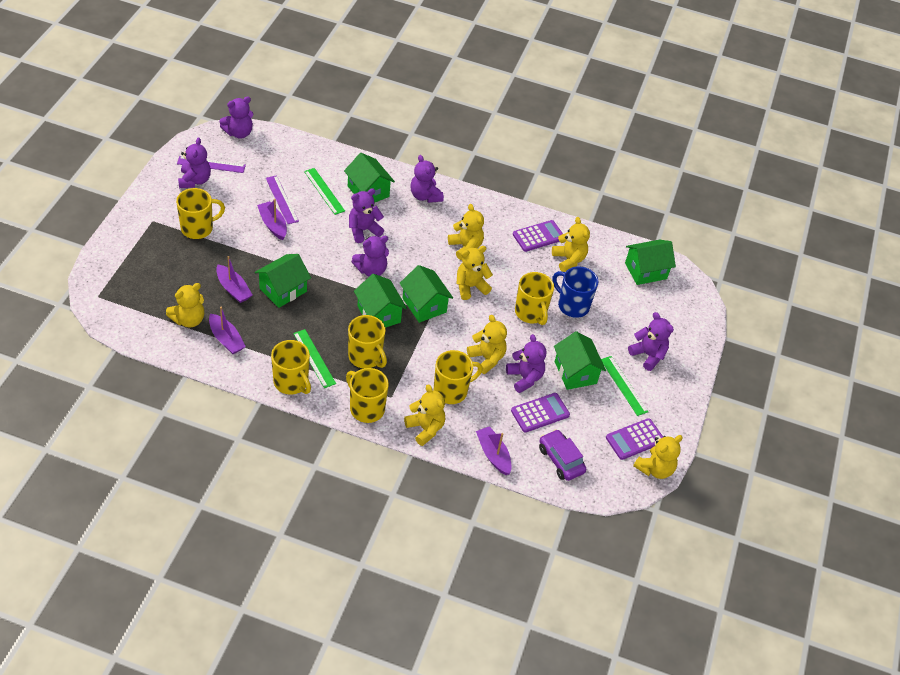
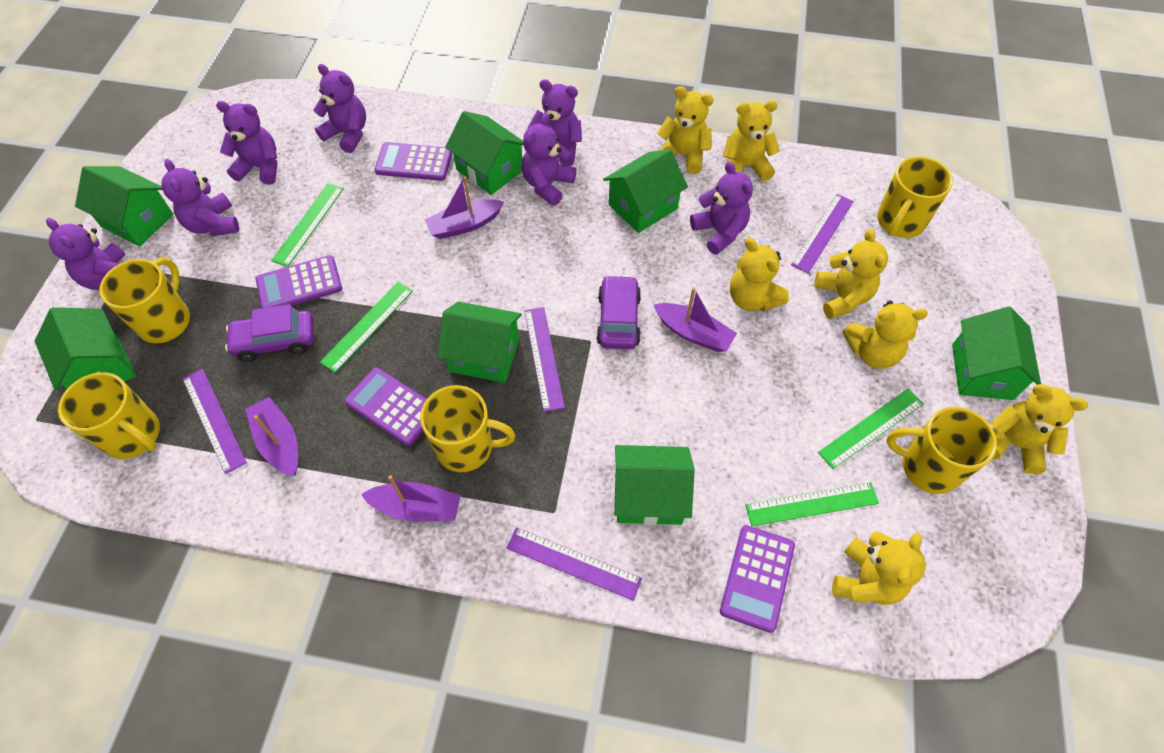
blue mug: [553,266,598,318] = 1 -> none = 0
green house: [255,254,311,308] [344,153,395,203] [354,274,407,328] [399,265,453,323] [554,331,606,390] [625,240,676,285] = 6 -> [35,307,136,390] [75,166,173,246] [437,301,522,383] [445,111,524,195] [603,149,688,233] [614,445,695,525] [952,307,1041,400] = 7
green ruler: [293,329,336,388] [304,168,345,215] [601,356,649,416] = 3 -> [271,183,344,267] [320,282,413,373] [745,482,879,526] [818,388,924,469] = 4
purple calculator: [511,393,570,433] [513,220,563,252] [606,418,663,460] = 3 -> [256,255,342,308] [345,367,427,446] [374,142,452,181] [720,525,795,633] = 4
purple car: [539,429,586,481] = 1 -> [225,304,314,362] [596,275,641,349] = 2
purple ruler: [177,156,246,173] [266,175,299,224] = 2 -> [183,369,247,474] [507,527,642,601] [524,307,565,412] [791,194,854,274] = 4
yellow mug: [176,188,225,239] [271,340,311,395] [346,368,389,423] [348,315,387,368] [434,350,483,404] [515,272,554,325] = 6 -> [58,372,160,459] [99,257,190,344] [420,385,515,472] [877,156,953,238] [886,407,997,494] = 5

